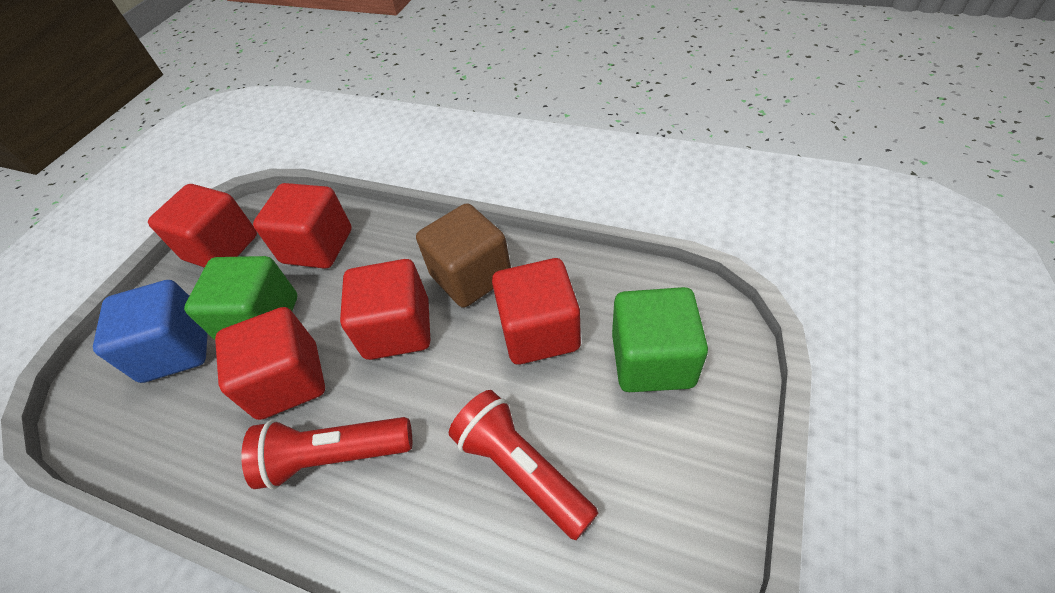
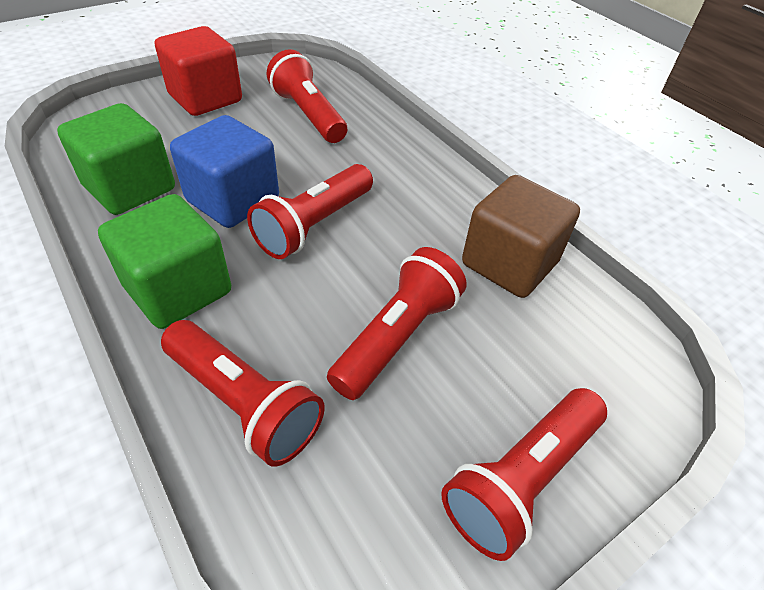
red cube: [148,184,257,268] [215,307,325,420] [253,183,352,269] [340,259,430,360] [492,258,581,364] = 5 -> [155,26,242,116] = 1
red flashlight: [241,417,412,489] [449,390,598,540] = 2 -> [161,320,325,467] [247,164,373,259] [267,49,347,143] [327,247,467,400] [441,388,607,561] = 5

